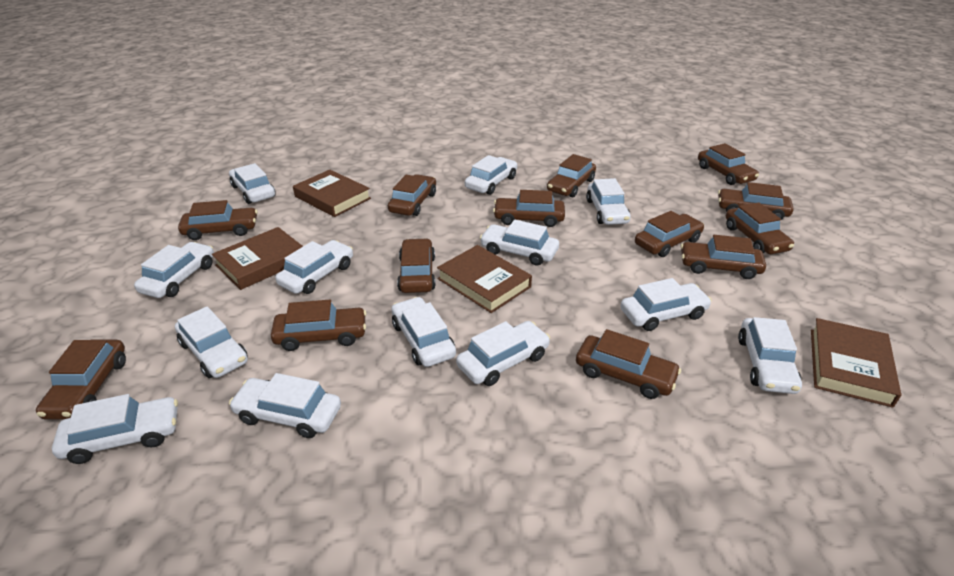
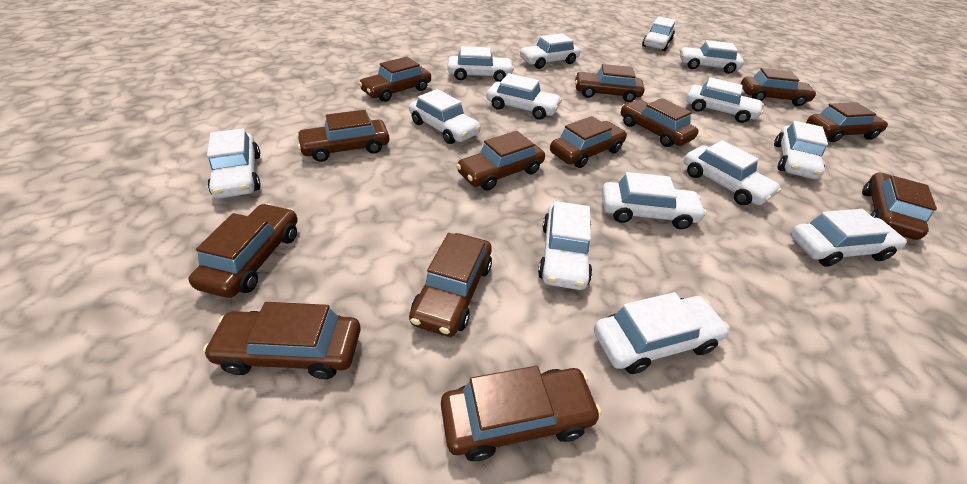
brown book: [212,227,303,290] [293,170,371,217] [437,245,532,313] [811,318,901,408] = 4 -> none = 0
white car: [52,394,178,464] [134,242,214,298] [175,306,248,378] [229,163,276,204] [229,373,341,438] [275,240,353,294] [391,297,456,367] [456,321,550,386] [465,155,517,195] [480,220,559,266] [586,178,631,225] [621,278,712,331] [738,317,802,394] = 13 -> [207,128,261,198] [409,89,481,144] [448,46,514,82] [486,73,562,120] [519,33,580,69] [538,201,592,290] [594,292,730,374] [602,172,707,229] [642,16,676,51] [680,40,744,74] [684,140,782,205] [686,77,764,123] [774,121,828,179] [790,209,907,267] = 14

